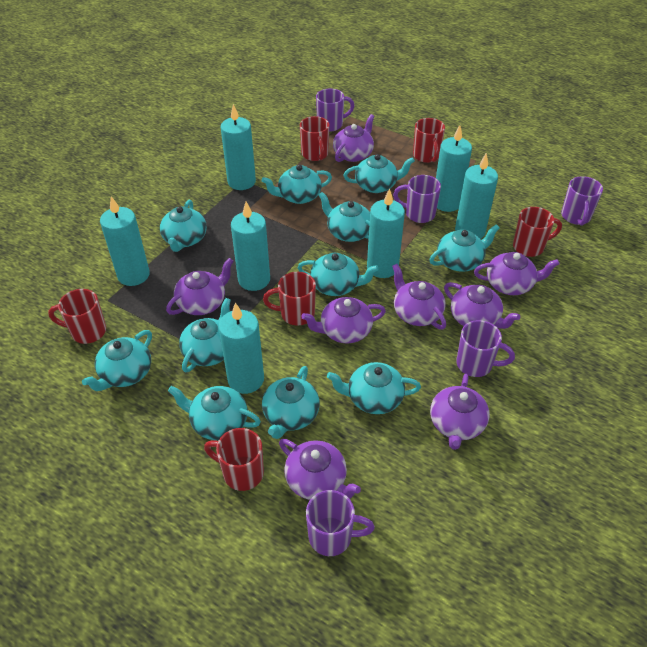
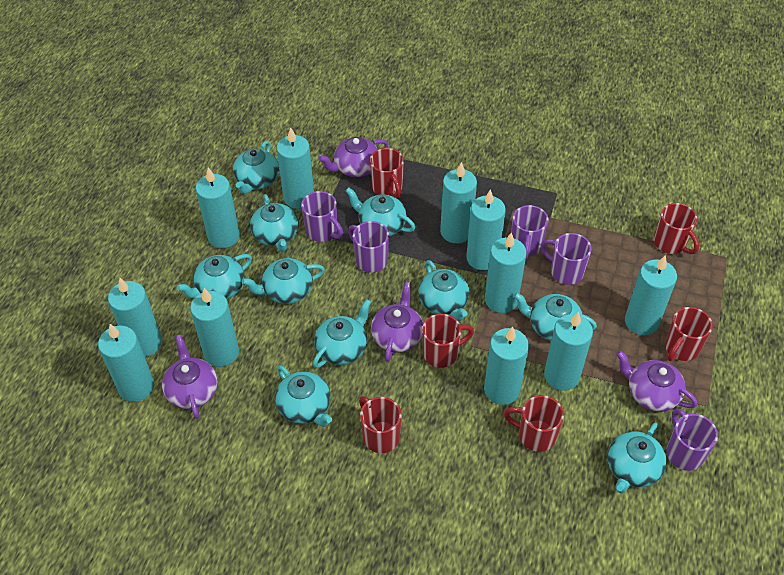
purple teapot: [166,258,233,315] [279,439,361,500] [302,297,386,343] [333,114,374,162] [392,264,446,330] [430,374,489,450] [444,282,520,329] [474,252,559,295] = 8 -> [162,335,217,419] [319,137,389,177] [371,282,423,362] [616,351,697,412] = 4
turquoise candle: [100,196,150,286] [218,303,264,394] [221,104,256,190] [231,202,270,291] [367,188,405,278] [436,125,472,212] [455,153,498,239] = 7 -> [98,324,154,402] [108,278,162,357] [190,288,239,367] [196,167,240,248] [277,127,314,209] [440,162,477,244] [466,189,506,270] [484,326,529,405] [485,233,527,313] [544,312,593,391] [625,255,677,336] = 11
turquoise teapot: [82,330,152,391] [160,200,207,252] [168,386,261,440] [179,298,231,373] [262,164,332,204] [262,366,320,439] [298,253,379,296] [319,192,370,242] [327,362,421,414] [344,154,415,193] [429,224,500,272] = 11 -> [177,254,252,299] [233,141,279,194] [242,258,325,304] [250,194,299,252] [275,365,332,427] [313,299,371,368] [345,187,415,236] [418,260,470,321] [513,293,597,341] [607,422,667,493] = 10

